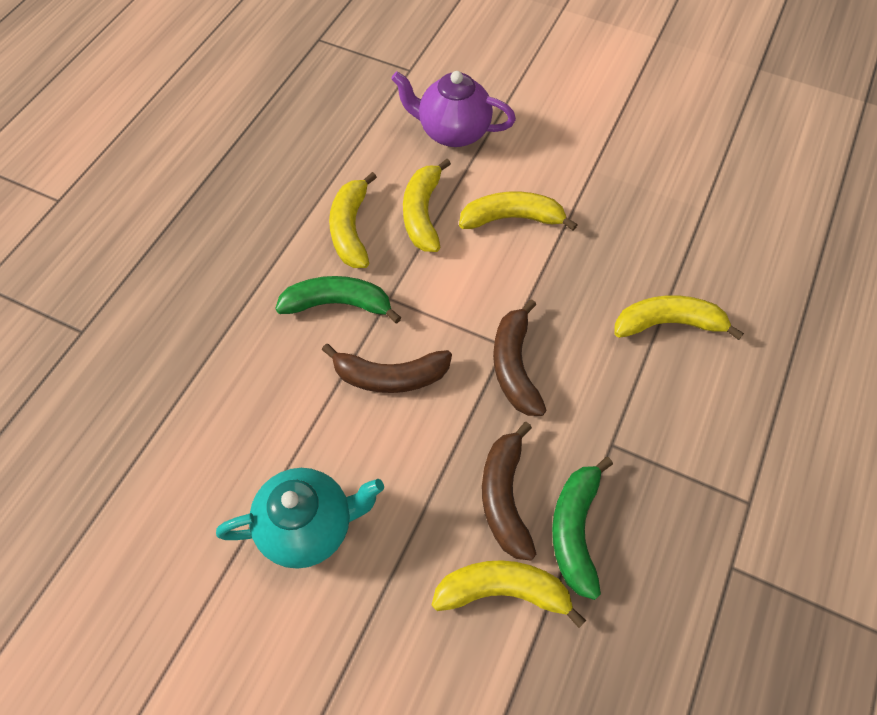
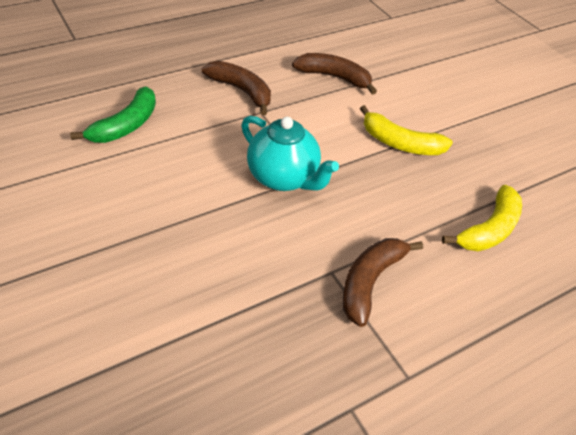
green banana: [275,276,402,324] [552,457,613,600] = 2 -> [70,87,156,143] = 1
purple teapot: [391,71,516,147] = 1 -> none = 0
yellow banana: [329,172,377,268] [403,159,451,252] [432,560,586,628] [459,192,577,231] [614,295,744,340] = 5 -> [360,105,453,155] [442,185,522,251] = 2

